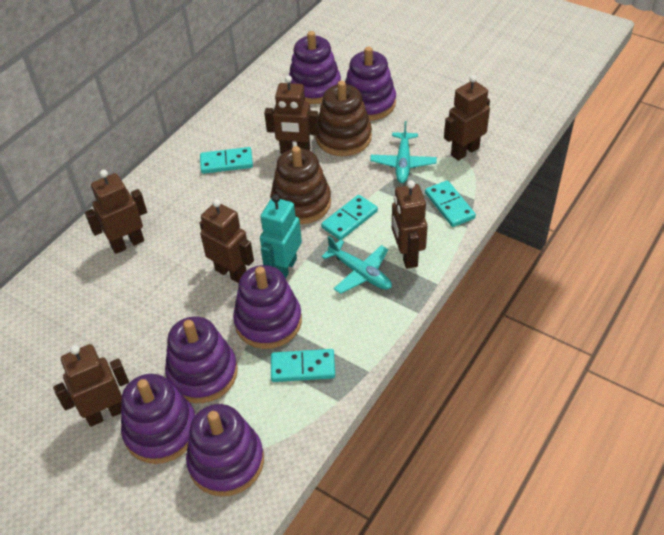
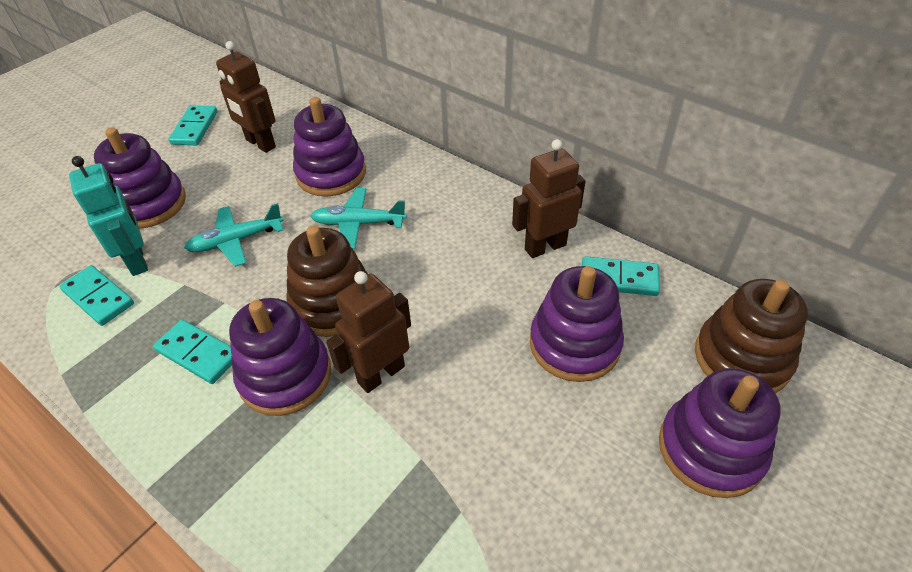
brown robot: [53,344,129,427] [85,170,147,254] [199,199,254,283] [264,75,319,154] [392,180,428,269] [444,75,490,161] = 6 -> [216,41,276,153] [326,271,411,393] [512,139,586,258] = 3
purple stacking toy: [121,374,195,464] [165,317,238,403] [186,404,264,497] [233,265,302,349] [289,31,341,104] [345,47,396,121] = 6 -> [94,127,186,229] [229,298,331,416] [293,97,366,197] [530,266,624,382] [659,368,780,498] = 5

